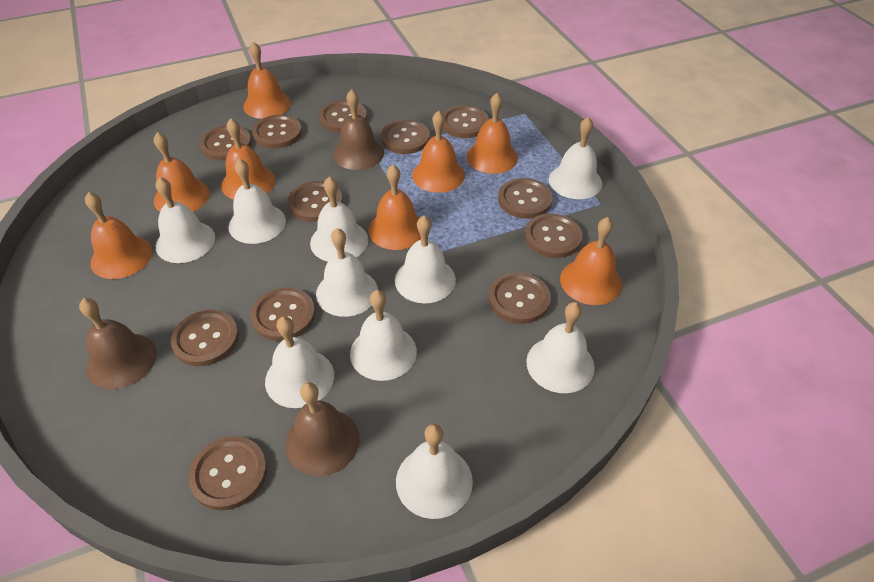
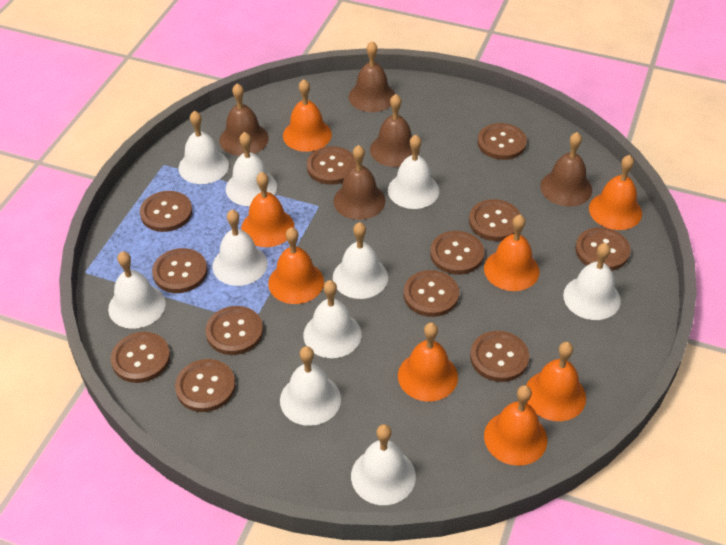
brown bell: [79,298,157,389] [285,382,360,476] [333,89,384,170] = 3 -> [220,83,269,156] [333,145,385,220] [349,41,395,112] [370,94,420,167] [540,132,592,207] = 5

